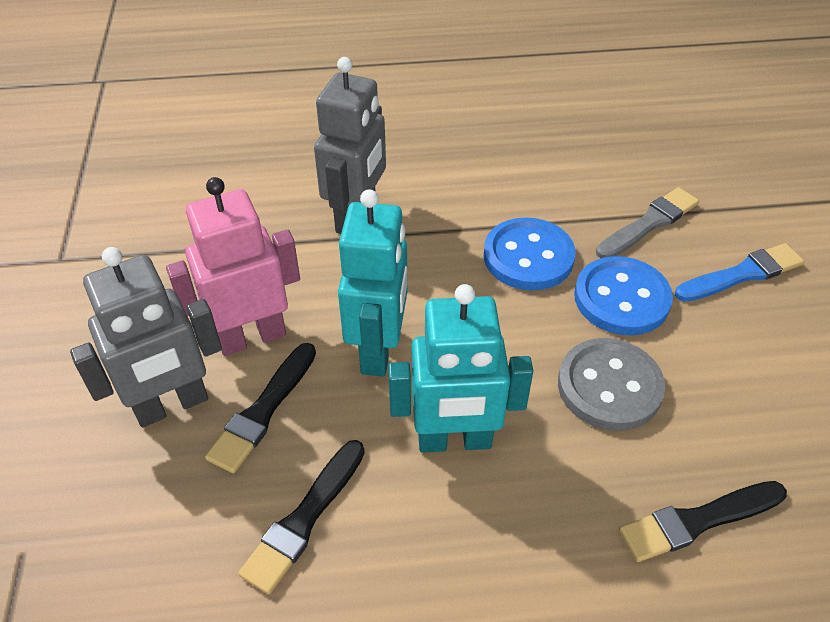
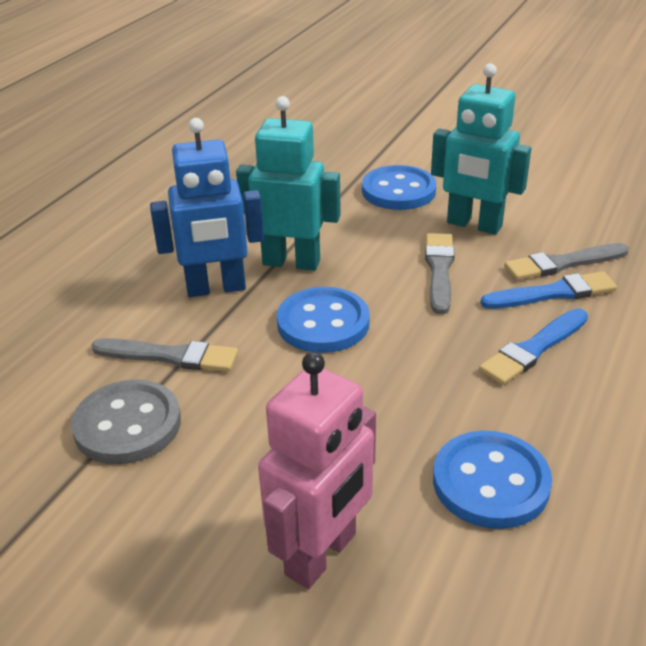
black brush: [205,343,316,473] [238,440,365,594] [619,481,787,562] = 3 -> none = 0
blue brush: [675,243,804,302] = 1 -> [479,308,588,385] [481,271,617,309] = 2
blue button: [483,217,575,290] [574,256,673,335] = 2 -> [277,287,370,353] [362,165,437,210] [433,431,552,529] = 3
blue robot: none = 0 -> [150,118,264,297] = 1
grey brush: [596,187,699,258] = 1 -> [91,338,238,372] [425,233,455,314] [504,243,629,280] = 3
grey robot: [70,247,222,427] [314,57,386,234] = 2 -> none = 0

